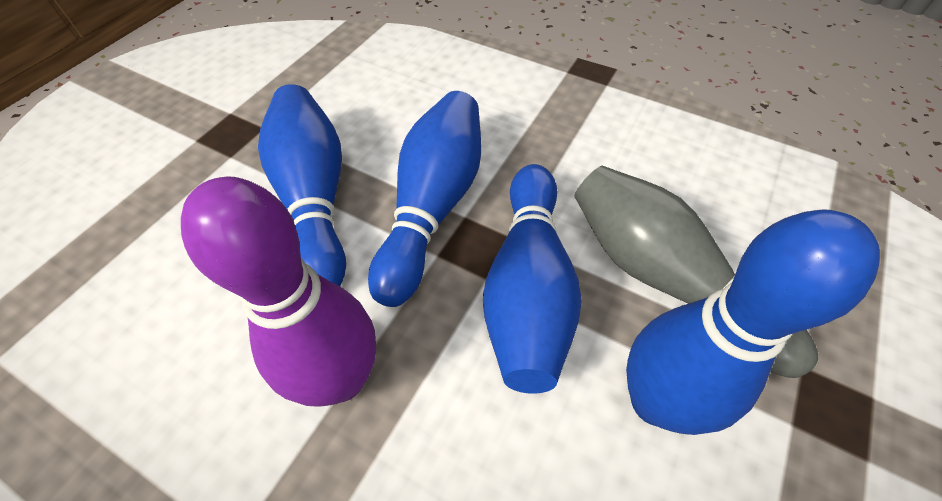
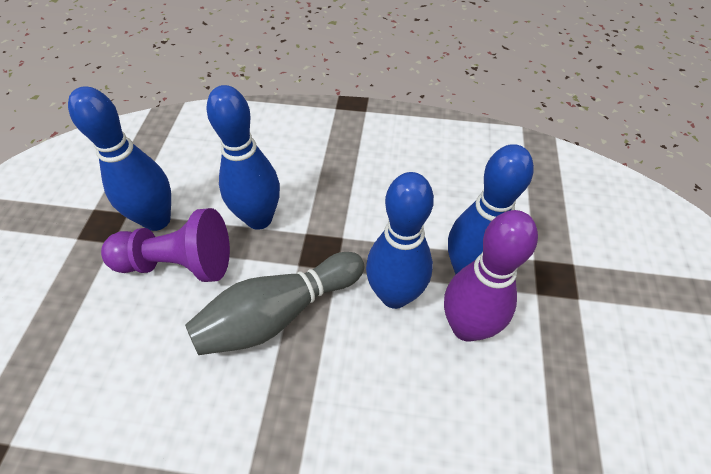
purple pawn: none = 0 -> [101,208,230,282] = 1

